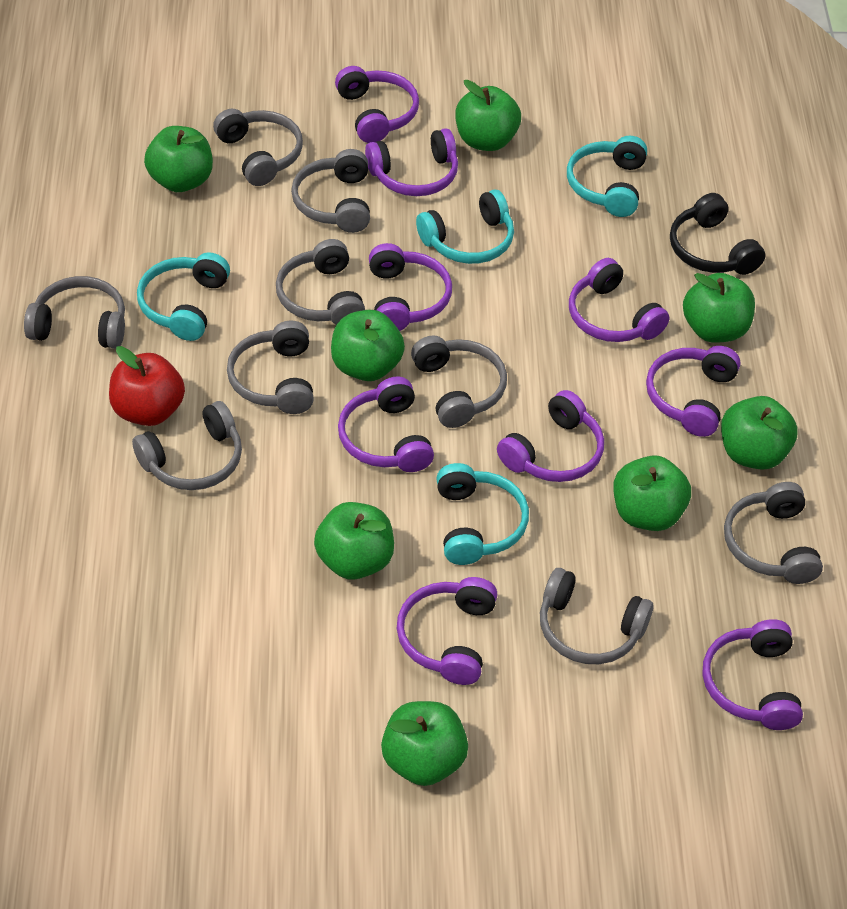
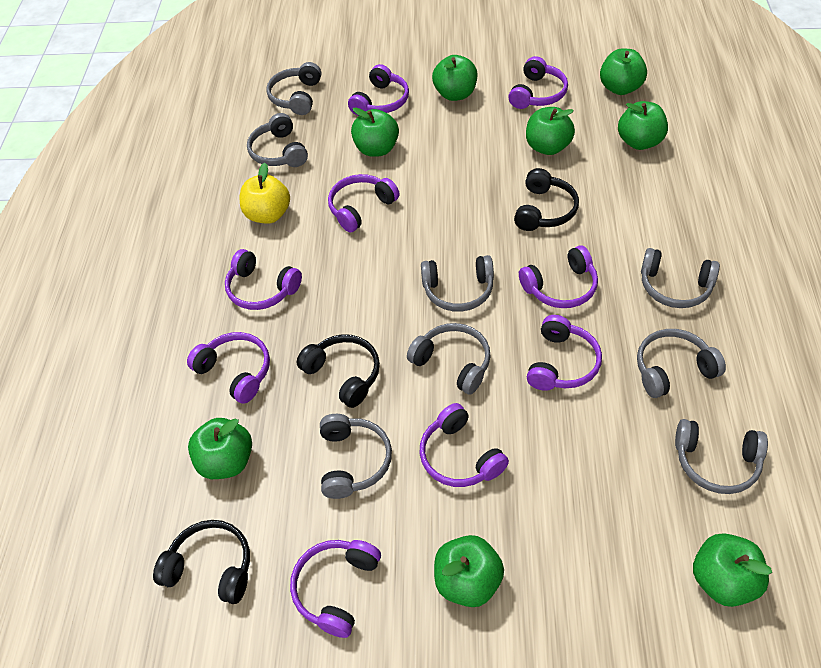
black headphones: [670,193,765,275] = 1 -> [153,520,250,604] [297,334,380,408] [514,168,579,231] = 3
grey headphones: [24,276,125,349] [132,401,242,490] [213,109,303,186] [227,321,314,414] [276,239,365,325] [291,149,370,233] [411,335,507,428] [540,568,653,664] [724,482,823,584] = 9 -> [247,113,308,167] [266,62,321,115] [320,414,392,499] [407,323,491,394] [421,255,494,312] [637,329,726,398] [641,248,720,308] [675,419,768,494] = 8
red apple: [109,346,185,426] = 1 -> none = 0
turquoise headphones: [137,252,230,341] [416,189,514,264] [436,463,529,565] [567,136,647,217] = 4 -> none = 0
yellow apple: none = 0 -> [240,163,290,224] = 1

